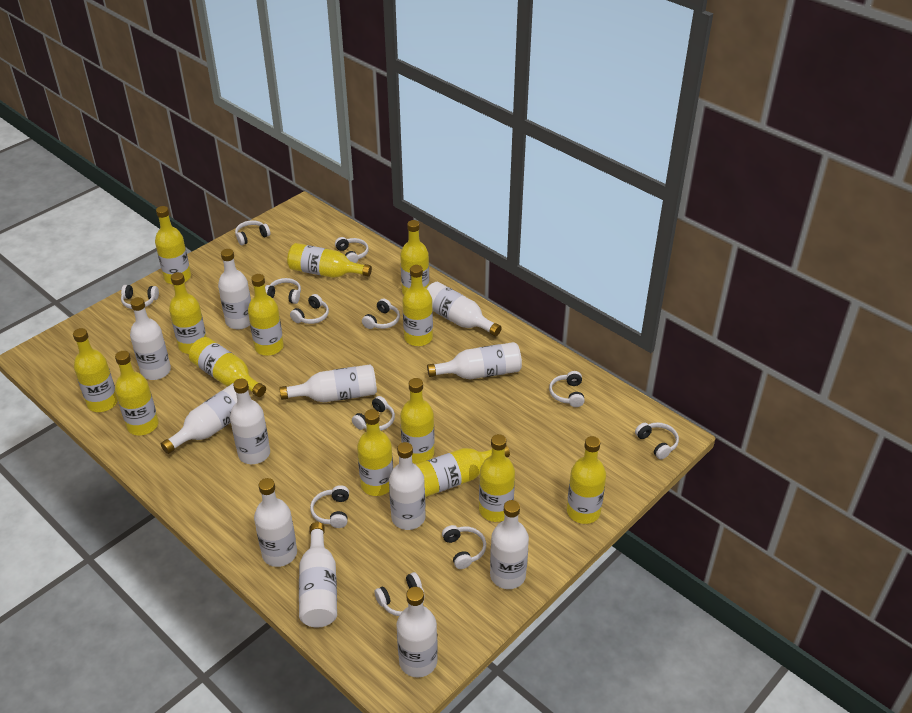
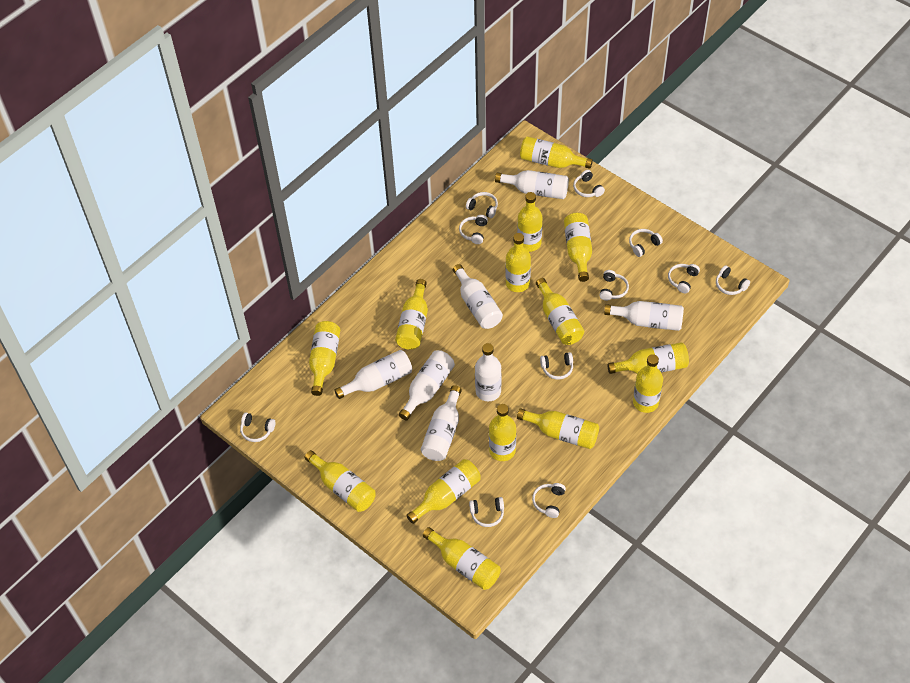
white bottle: [130,297,171,380] [161,383,251,454] [218,249,251,329] [230,379,270,464] [254,478,297,567] [279,364,377,402] [299,522,337,627] [389,442,425,530] [396,587,438,677] [426,282,502,336] [427,342,522,379] [490,500,529,589] = 12 -> [334,350,412,399] [399,350,455,420] [421,385,462,461] [453,264,503,329] [475,343,502,401] [495,170,569,199] [604,301,684,331] = 7
white headphones: [121,285,159,309] [235,220,271,245] [265,278,301,304] [290,294,329,324] [310,485,349,528] [335,237,369,263] [352,396,395,431] [362,299,400,329] [374,572,425,616] [442,525,486,569] [549,371,585,407] [635,422,679,459] = 12 -> [240,412,275,442] [459,215,488,244] [466,192,498,218] [469,497,504,527] [532,483,566,518] [540,352,573,380] [573,170,605,197] [599,270,629,301] [629,229,663,257] [668,264,700,293] [716,265,750,295] = 11

